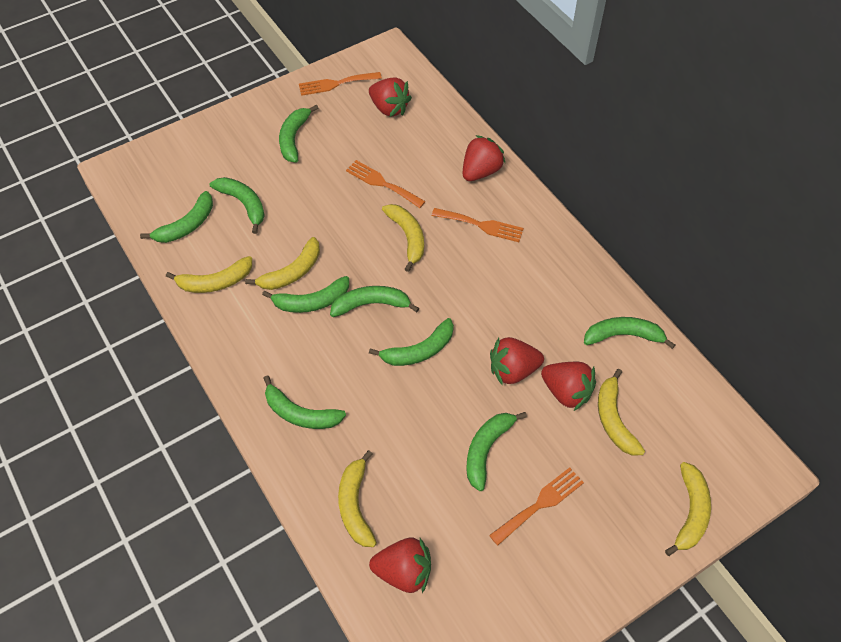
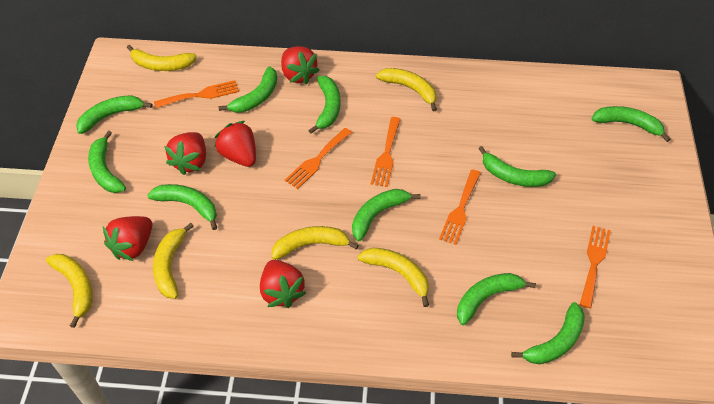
green banana: [140,191,213,243] [210,177,265,234] [262,276,349,313] [264,375,346,429] [279,105,318,163] [330,286,419,317] [369,318,454,366] [466,412,527,491] [584,317,675,349] = 9 -> [76,95,152,134] [88,130,126,193] [147,184,217,230] [218,66,277,113] [308,76,341,134] [352,189,421,241] [457,273,536,325] [478,146,556,187] [511,302,585,364] [592,106,671,142] = 10
orange fork: [299,72,382,96] [346,160,426,208] [432,208,524,242] [489,467,584,546] = 4 -> [154,80,239,108] [285,128,352,189] [371,117,401,187] [439,170,481,245] [580,226,611,308] = 5

